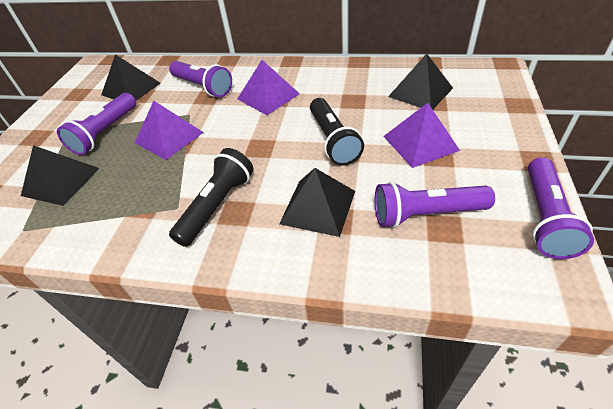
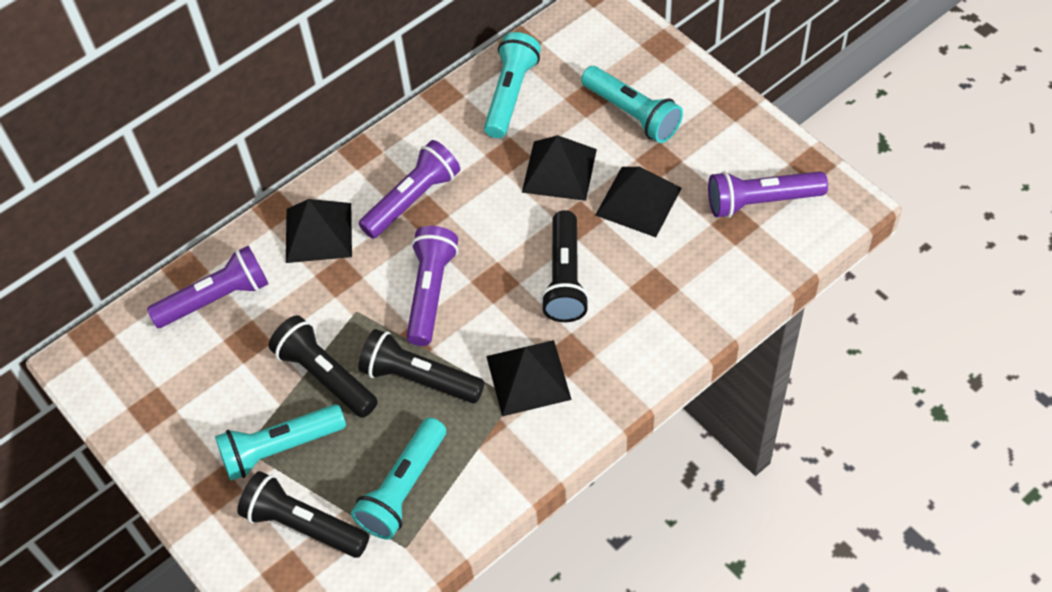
black flashlight: [169,148,254,247] [310,98,364,166] = 2 -> [237,471,369,558] [268,315,378,418] [358,329,485,403] [541,210,589,322] = 4
purple pyramid: [135,101,204,160] [237,60,300,115] [383,103,460,168] = 3 -> none = 0
turquoise flashlight: none = 0 -> [215,404,346,481] [351,417,446,540] [484,32,541,138] [581,66,683,143] = 4

